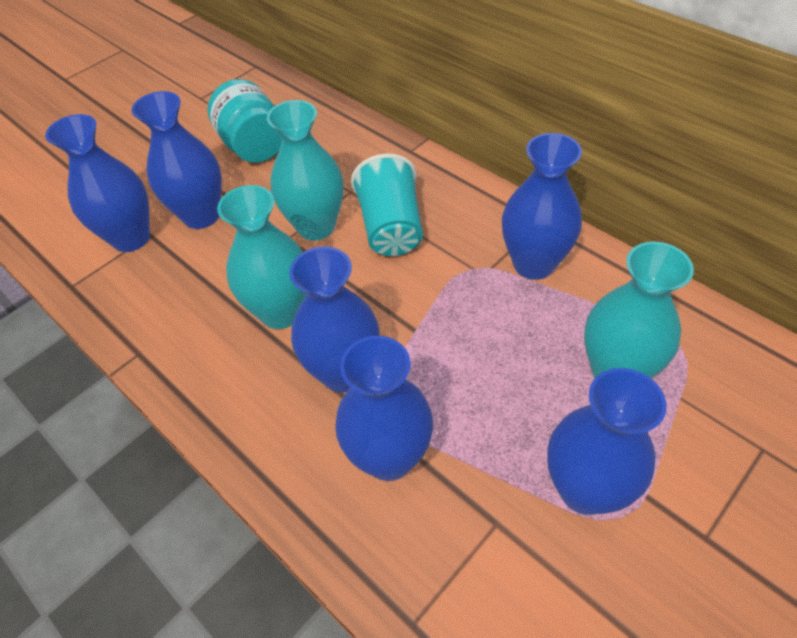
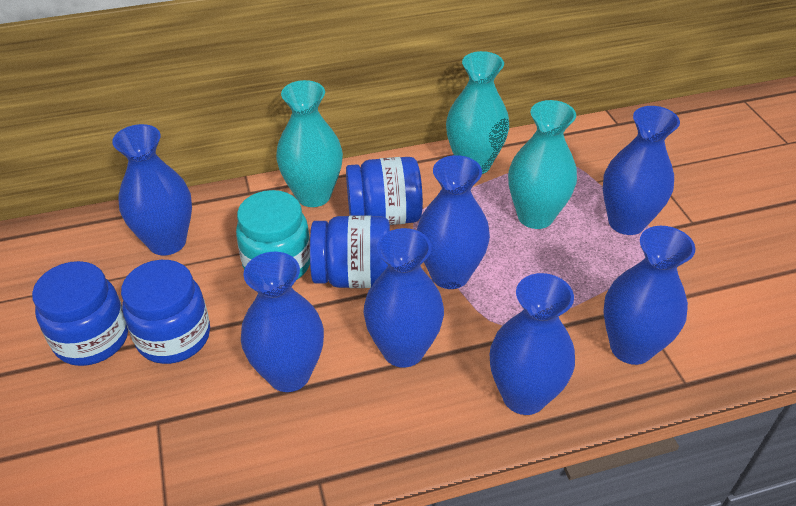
blue jar: none = 0 -> [32,261,128,366] [121,260,210,364] [310,215,390,288] [346,157,423,225] = 4
blue vase: [45,114,150,252] [131,91,222,229] [289,246,380,393] [335,336,433,481] [502,133,582,280] [547,368,667,515] = 6 -> [112,124,192,255] [241,252,324,392] [363,228,444,367] [417,155,490,289] [490,273,575,415] [603,106,680,235] [603,226,695,365] = 7
turquoise cup: [351,154,423,256] = 1 -> none = 0

